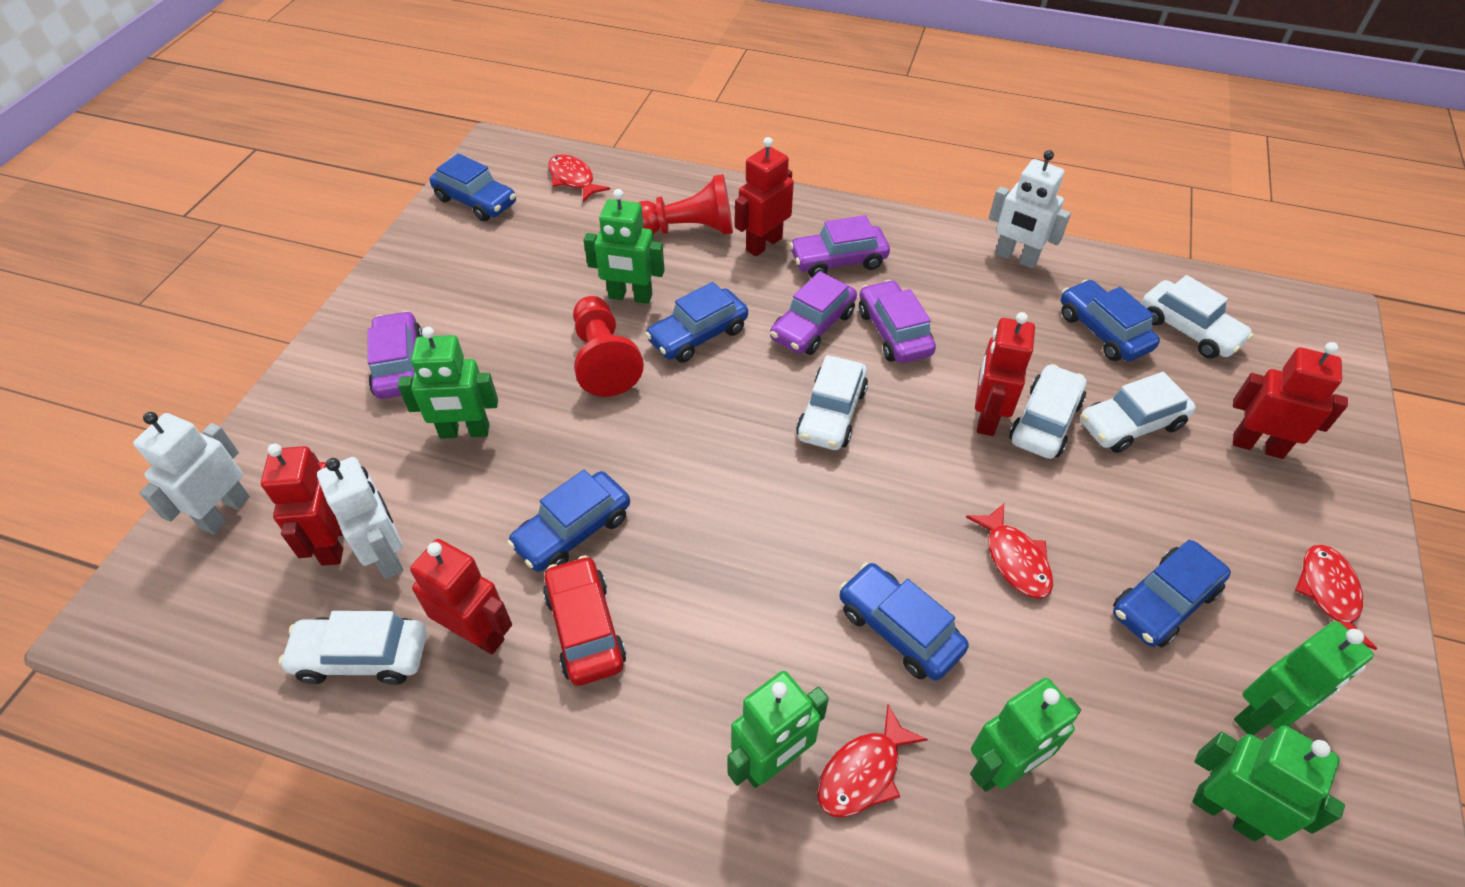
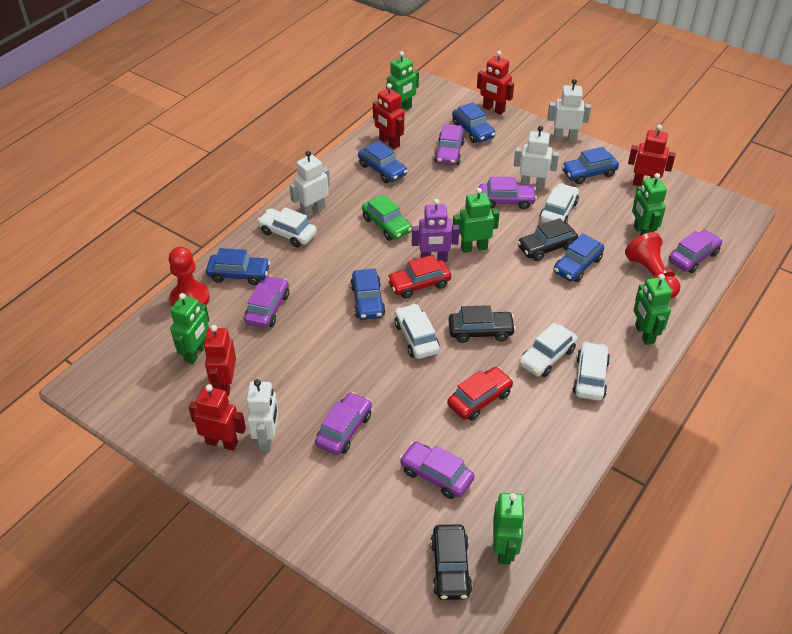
black car: none = 0 -> [430,524,473,600] [448,305,516,343] [517,218,578,261] = 3
green car: none = 0 -> [362,194,412,241] = 1
purple car: [368,311,423,399] [770,271,857,355] [789,215,890,278] [859,280,936,363] = 4 -> [244,276,289,328] [315,392,372,455] [399,442,474,499] [434,124,465,165] [479,177,537,209] [669,230,723,273] = 6
purple robot: none = 0 -> [412,199,459,262] = 1
red car: [543,555,626,686] = 1 -> [387,255,451,299] [447,367,514,421] = 2
red fish: [548,154,610,202] [817,704,928,818] [966,503,1053,599] [1295,545,1377,650] = 4 -> none = 0
white robot: [133,412,250,535] [317,457,403,579] [989,150,1071,268] = 3 -> [247,379,278,451] [289,151,330,217] [514,125,559,189] [547,79,591,141] = 4

